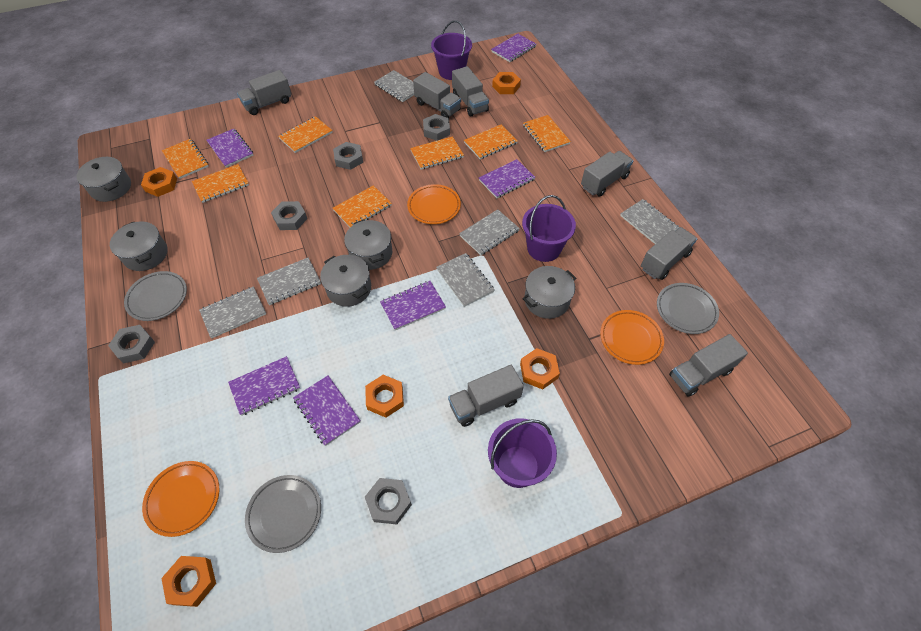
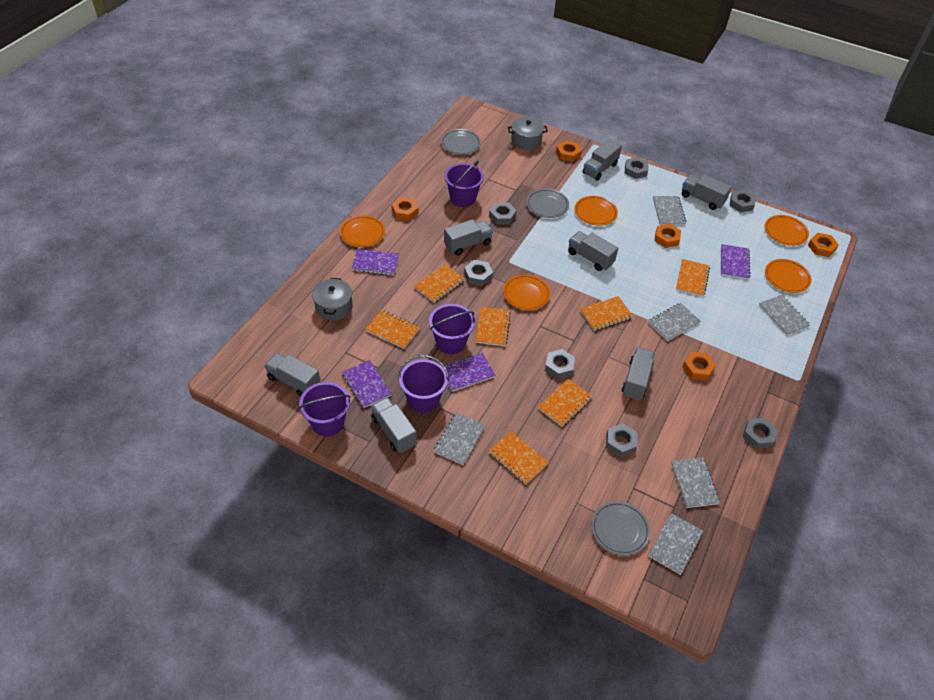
grey nut: [108,325,155,363] [271,201,307,230] [333,142,363,170] [365,478,412,524] [423,114,450,141] = 5 -> [464,260,493,286] [489,202,517,225] [545,349,575,379] [606,423,638,457] [625,157,649,179] [730,190,756,212] [743,418,778,448] = 7
grey pot: [76,157,131,202] [110,221,167,271] [320,255,371,307] [344,219,392,270] [523,266,576,319] = 5 -> [312,278,353,320] [508,117,548,150] = 2
orange plate: [142,461,219,537] [407,184,461,224] [600,310,664,365] = 3 -> [340,215,385,247] [503,274,551,310] [575,196,618,226] [764,215,809,246] [765,259,812,293] = 5
purple bucket: [431,20,472,80] [488,418,557,488] [522,195,576,262] = 3 -> [299,382,350,436] [398,355,449,413] [429,304,475,354] [444,161,484,207] = 4
purple notebook: [207,129,254,167] [228,356,300,416] [293,376,361,446] [380,281,446,330] [479,159,535,198] [491,34,536,62] = 6 -> [342,360,392,408] [351,249,399,275] [444,353,496,392] [721,244,751,280] = 4

